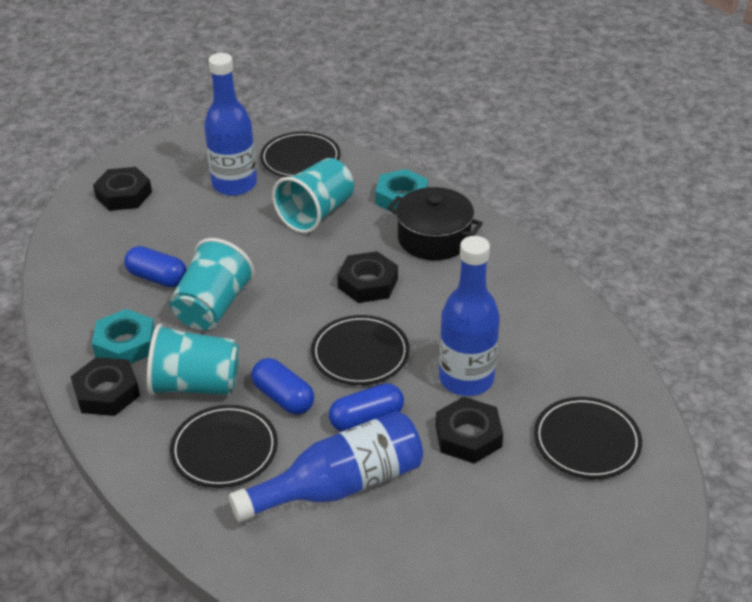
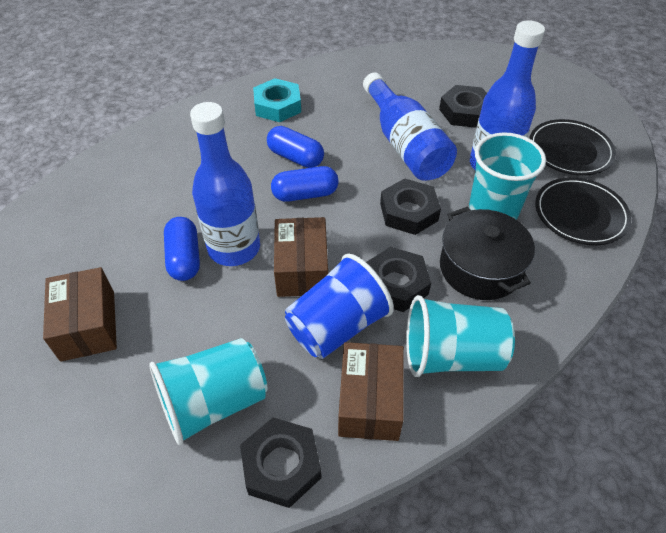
black plate: [170,405,278,488] [260,132,341,177] [311,315,410,385] [534,397,642,479] = 4 -> [529,119,616,176] [535,177,631,245] = 2
blue cup: none = 0 -> [285,253,394,359] = 1
brown box: none = 0 -> [43,267,117,362] [274,217,328,297] [338,342,404,441] = 3
turquoise nut: [92,309,155,364] [375,169,428,213] = 2 -> [253,78,301,122] = 1

